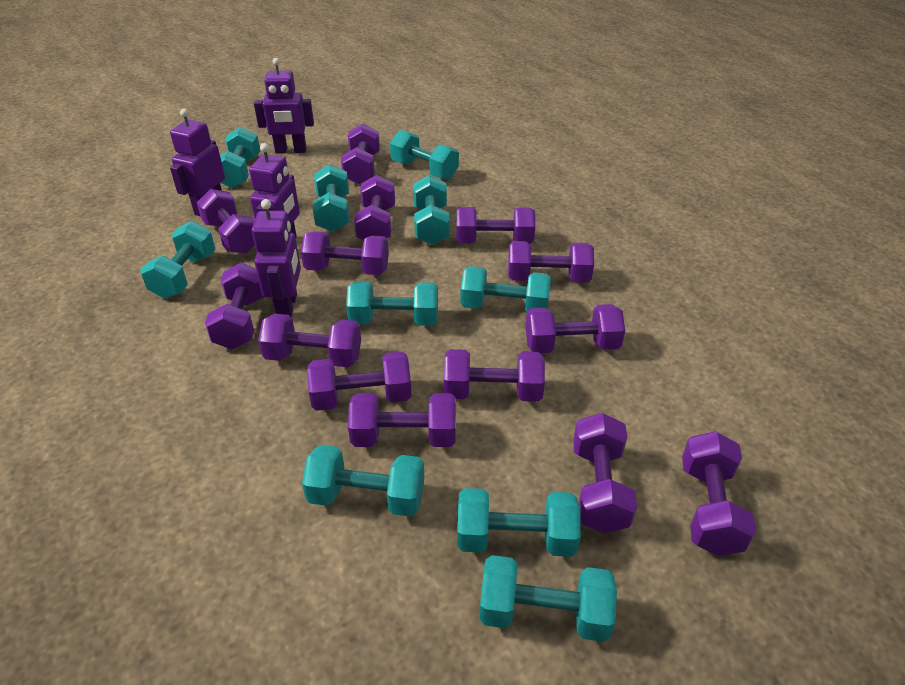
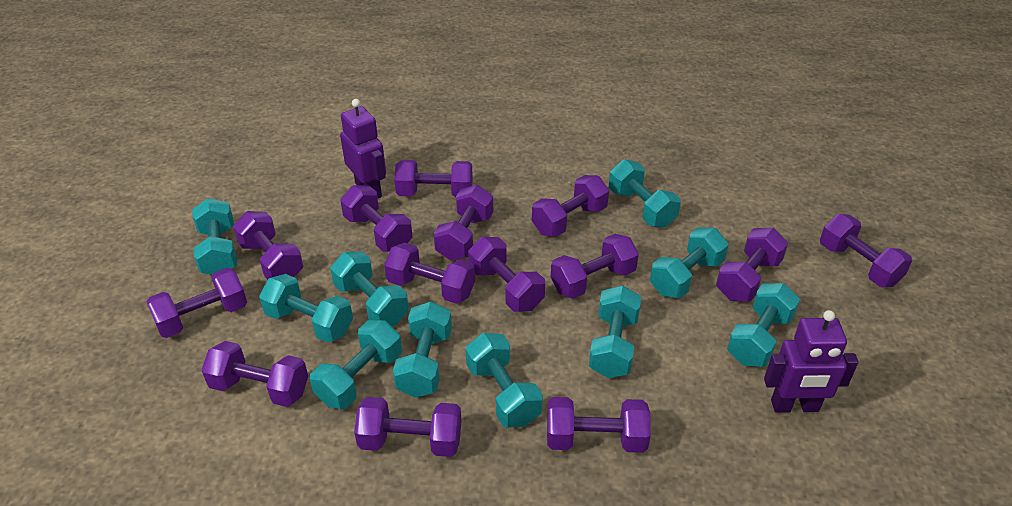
purple robot: [170,108,225,216] [249,143,300,238] [251,199,301,318] [254,58,314,154] = 4 -> [340,99,386,198] [764,310,858,413] = 2

